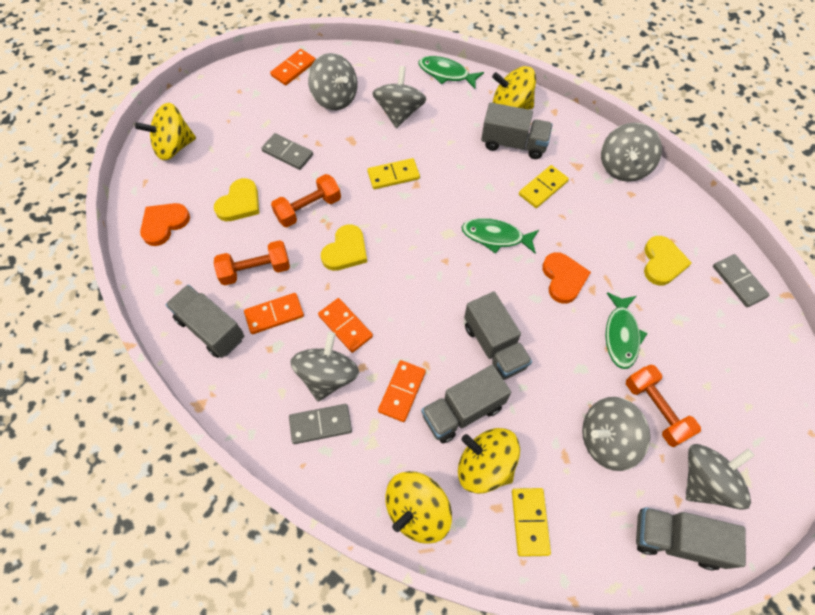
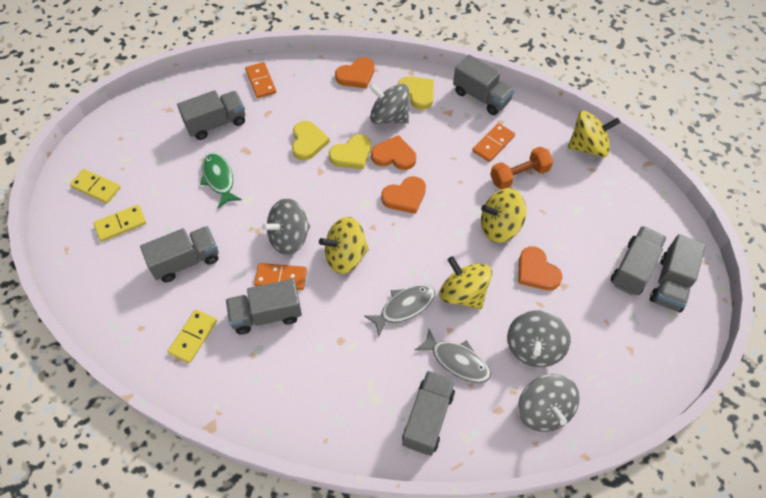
green fish: [418,56,484,89] [462,218,539,254] [605,292,647,369] = 3 -> [200,152,242,208] = 1
grey domino: [261,133,313,170] [289,404,352,444] [713,254,769,307] = 3 -> none = 0
grey fish: none = 0 -> [364,284,435,336] [415,329,491,383] = 2
grey spinning top: [290,332,359,402] [308,53,357,110] [372,66,427,128] [582,397,650,471] [601,123,662,182] [686,444,755,510] = 6 -> [262,198,310,255] [369,83,409,124] [507,310,571,367] [518,374,580,432] = 4
grey truck: [165,285,244,358] [421,365,511,444] [464,292,532,380] [481,102,553,159] [636,507,746,570] = 5 -> [140,226,219,282] [177,90,245,140] [226,279,302,334] [402,371,455,456] [453,55,515,115] [611,226,667,295] [650,234,706,312] = 7
orange domino: [244,293,304,334] [270,49,316,85] [318,298,373,353] [378,360,426,422] = 4 -> [245,62,276,98] [254,263,307,290] [472,123,515,162] = 3
orange dumbbell: [214,240,290,286] [271,174,341,227] [626,365,701,447] = 3 -> [490,147,553,189] = 1
orange heart: [140,203,190,246] [542,252,591,304] = 2 -> [335,57,375,89] [371,135,416,170] [381,176,426,214] [518,246,562,290] = 4

